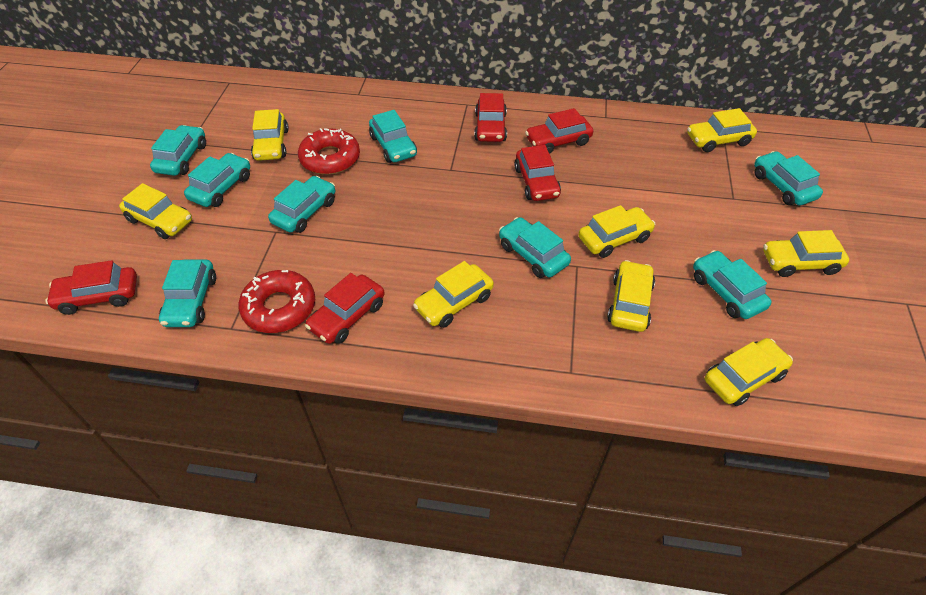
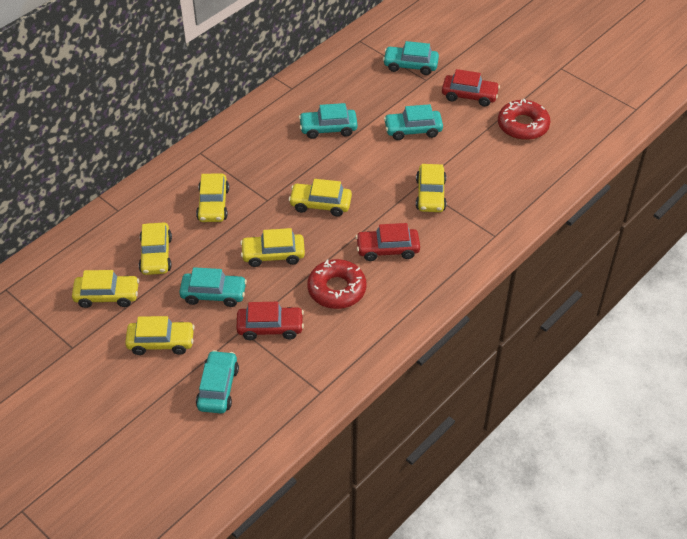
red car: [45,260,137,315] [305,273,385,344] [474,93,507,142] [514,145,561,201] [525,108,593,154] = 5 -> [236,302,304,340] [356,223,420,261] [442,69,500,107] = 3
turquoise car: [150,125,206,176] [159,260,216,327] [184,153,250,207] [268,176,335,233] [369,110,417,163] [499,217,571,278] [693,250,772,319] [754,151,823,206] = 8 -> [179,267,247,307] [196,350,239,414] [299,103,358,139] [383,41,439,75] [384,104,443,140] = 5
yellow car: [119,183,192,239] [251,109,289,161] [413,261,494,328] [578,205,655,258] [607,260,655,332] [687,108,757,152] [705,338,793,406] [763,230,849,277] = 8 -> [72,270,139,308] [125,316,195,355] [139,223,172,275] [196,173,229,222] [240,228,305,267] [289,179,352,216] [416,164,447,212] = 7

